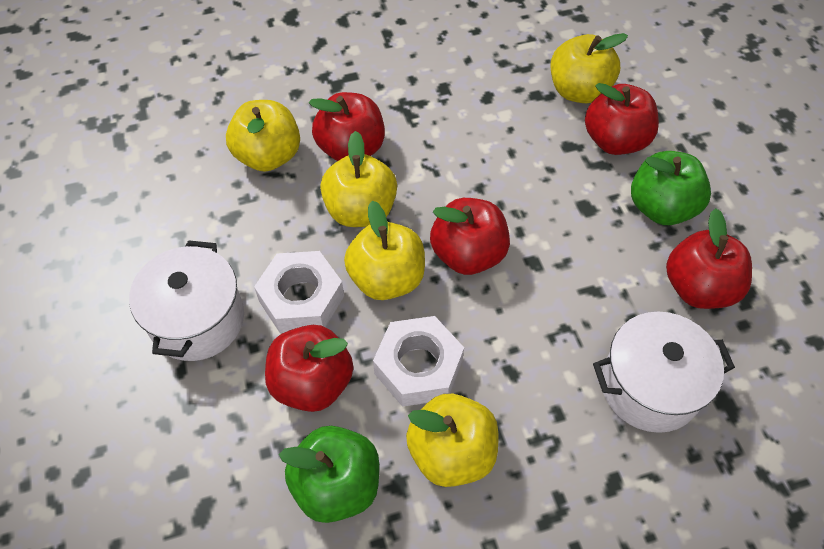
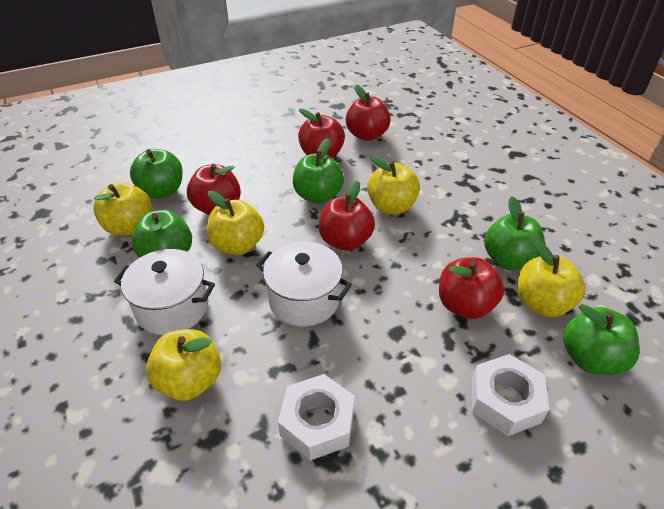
green apple: [279,426,379,523] [631,151,711,225] = 2 -> [130,149,182,199] [131,210,192,258] [293,139,344,204] [484,197,545,270] [563,304,639,375] = 5

